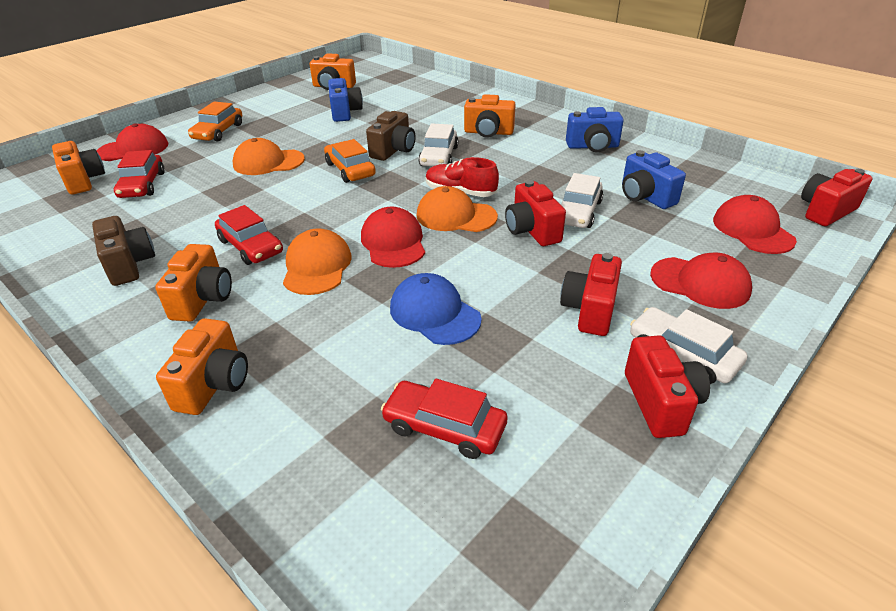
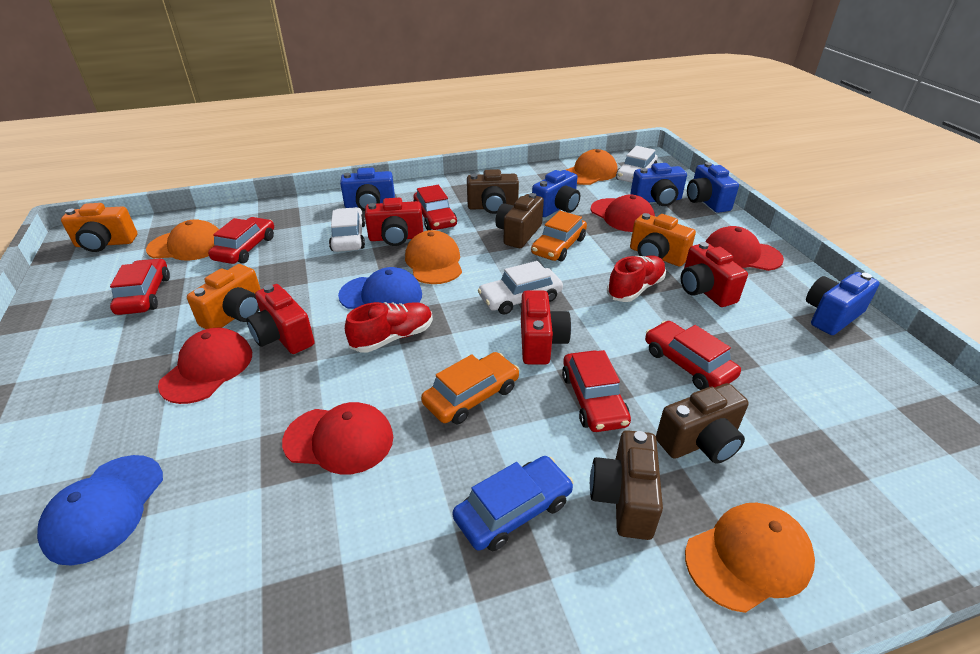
blue camera: [328,78,363,122] [566,107,624,152] [622,150,686,209] = 3 -> [340,168,395,211] [532,170,580,217] [630,163,687,206] [687,162,739,213] [806,272,880,335] = 5
blue cap: [390,273,482,345] = 1 -> [37,455,163,565] [338,267,422,309] = 2
blue car: none = 0 -> [453,456,573,551] = 1
brown camera: [92,216,155,286] [366,111,416,161] = 2 -> [467,169,519,214] [495,193,544,248] [590,430,663,540] [656,383,749,464] = 4
orange camera: [52,141,105,194] [155,244,232,322] [156,318,248,415] [310,53,356,90] [464,94,516,138] = 5 -> [61,203,137,252] [187,264,261,329] [630,213,696,266] = 3
orange cap: [233,138,305,175] [283,228,352,295] [417,186,498,232] = 3 -> [146,219,219,261] [405,230,462,284] [566,149,618,185] [685,503,815,613] = 4
red car: [114,150,165,198] [215,205,283,265] [381,379,507,459] = 3 -> [110,258,170,315] [208,217,274,264] [414,185,457,230] [562,350,631,432] [645,321,741,390] = 5
red shoe: [426,157,499,197] = 1 -> [345,302,433,353] [607,255,666,302] = 2

